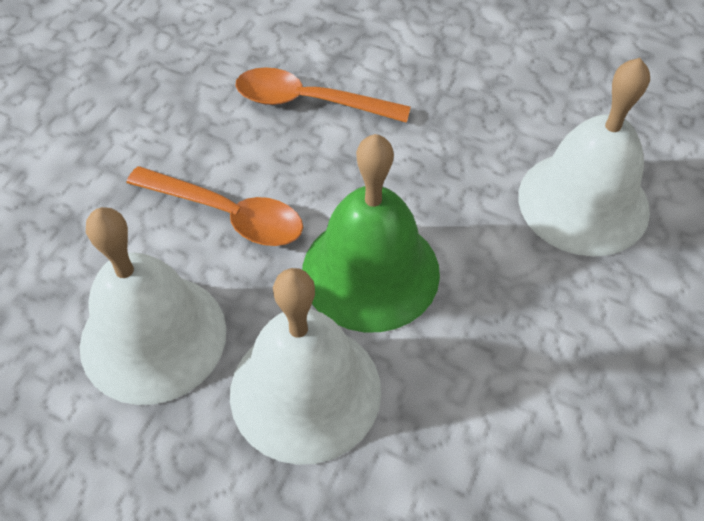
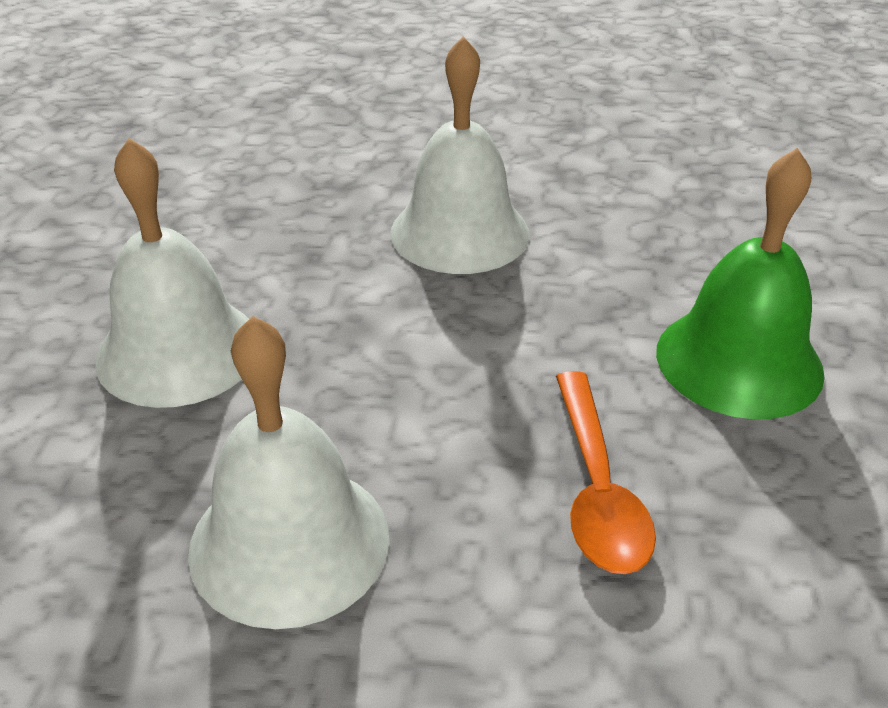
orange spoon: [126,166,303,246] [235,67,411,123] = 2 -> [556,371,656,574] = 1

